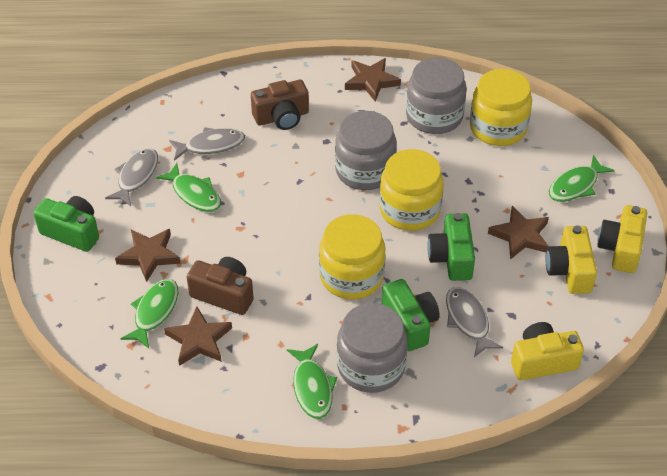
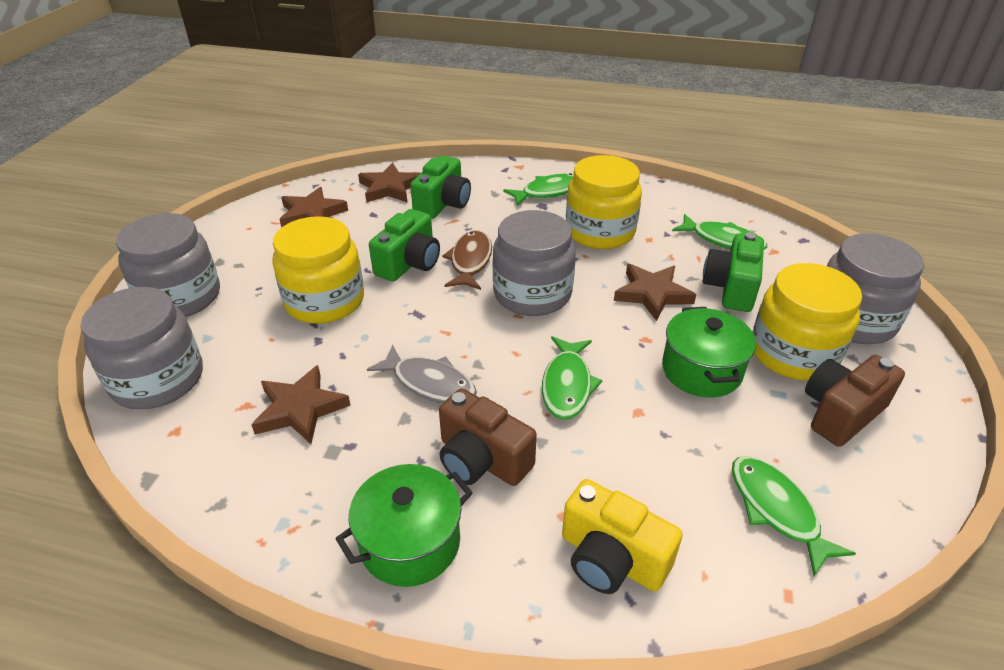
brown fish: none = 0 -> [442,230,492,290] = 1
green pot: none = 0 -> [335,464,473,587] [662,307,756,398] = 2
grey fish: [105,148,158,206] [169,127,245,161] [446,287,503,357] = 3 -> [367,345,477,403] = 1
grey jar: [335,111,397,190] [337,303,408,393] [406,58,467,134] = 3 -> [81,287,203,409] [116,213,220,317] [493,210,576,316] [827,233,924,344] = 4
yellow camera: [511,322,584,380] [546,225,597,294] [597,205,647,273] = 3 -> [562,479,683,594] = 1

